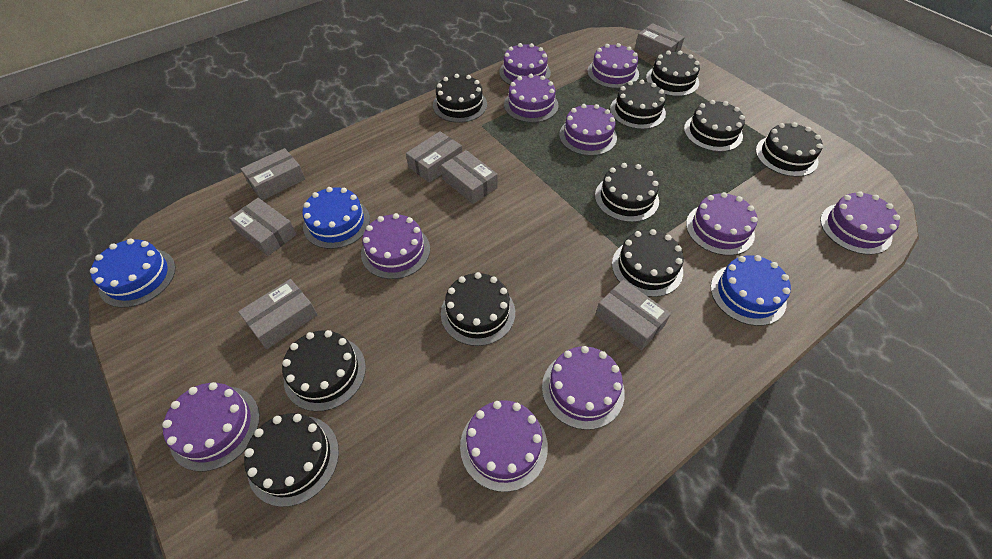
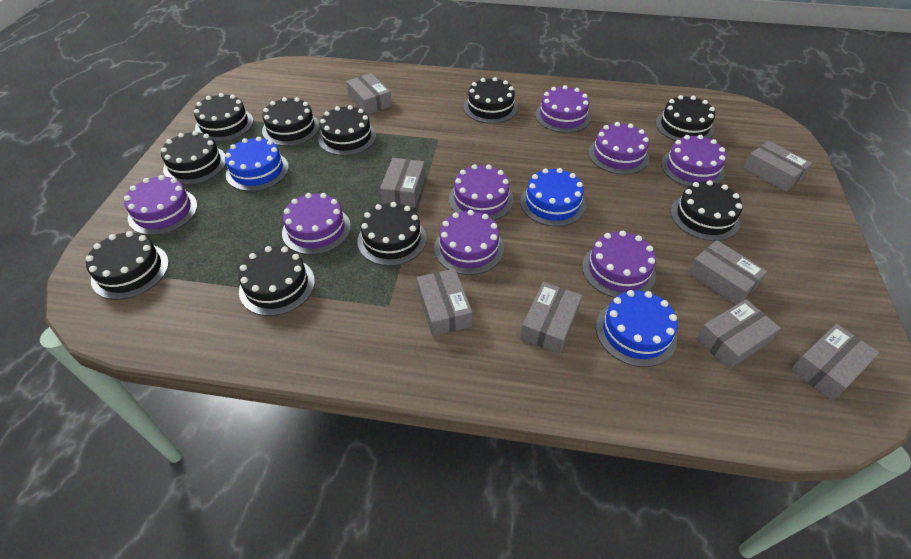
grey box: [229,198,297,256] [238,279,317,349] [241,148,305,201] [406,131,462,183] [441,150,498,204] [595,280,671,350] [635,23,685,57] = 7 -> [346,73,392,115] [380,158,425,208] [417,268,473,336] [520,282,582,354] [688,240,767,305] [696,299,781,369] [744,141,812,192] [791,324,879,401] = 8
purple cake: [162,382,260,471] [361,213,430,279] [460,400,548,492] [499,43,551,85] [504,74,559,123] [542,346,625,430] [559,104,617,156] [587,43,639,88] [686,192,758,255] [820,191,900,255] = 10 -> [124,175,198,235] [282,193,351,255] [434,210,504,275] [449,164,513,221] [535,85,591,133] [582,231,656,298] [588,122,649,174] [661,135,726,187] = 8

